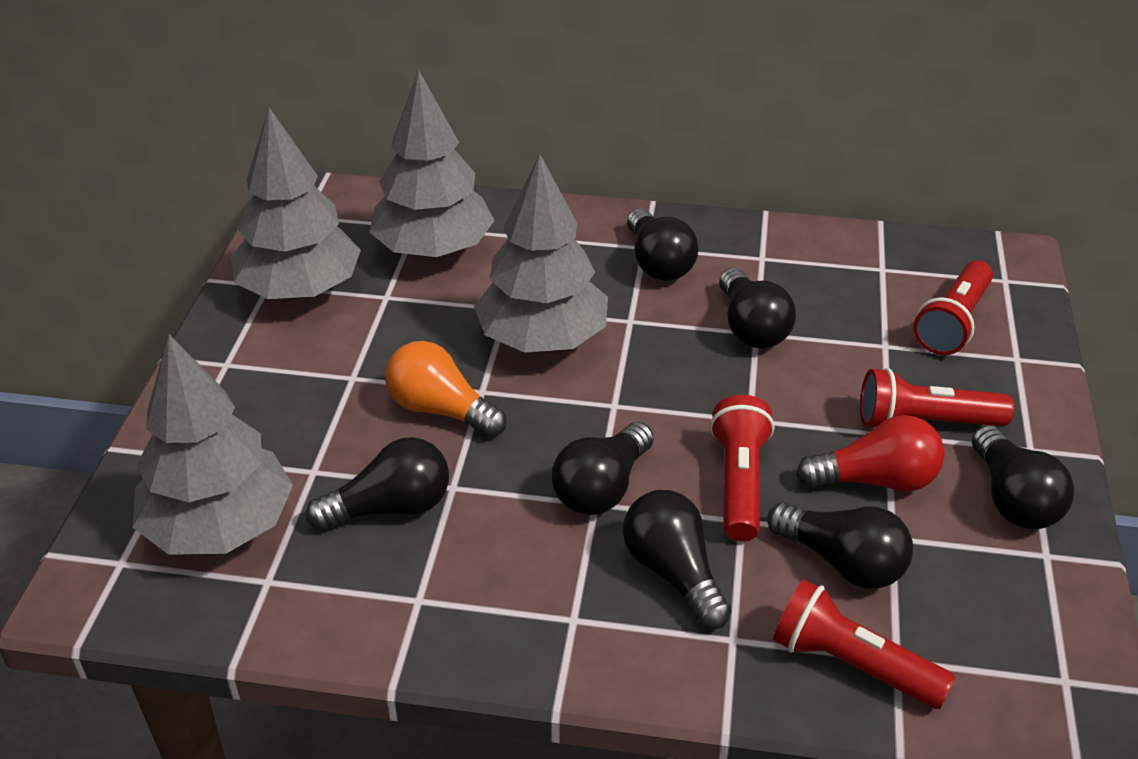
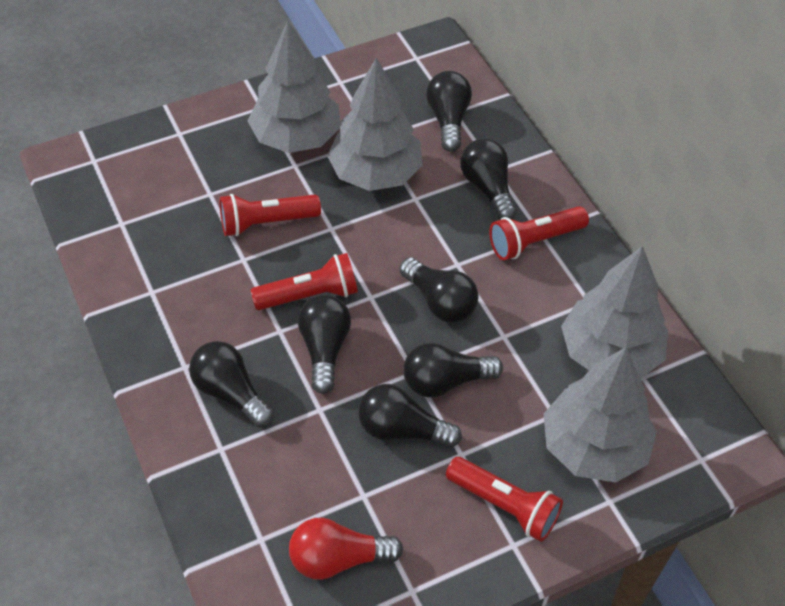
orange light bulb: [385,341,507,438] = 1 -> none = 0

